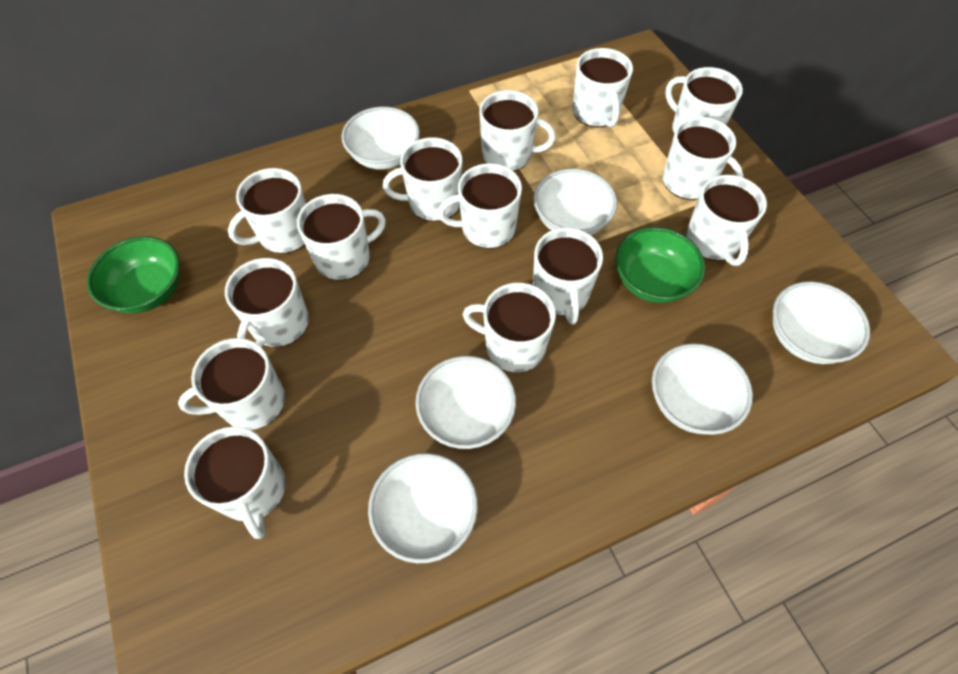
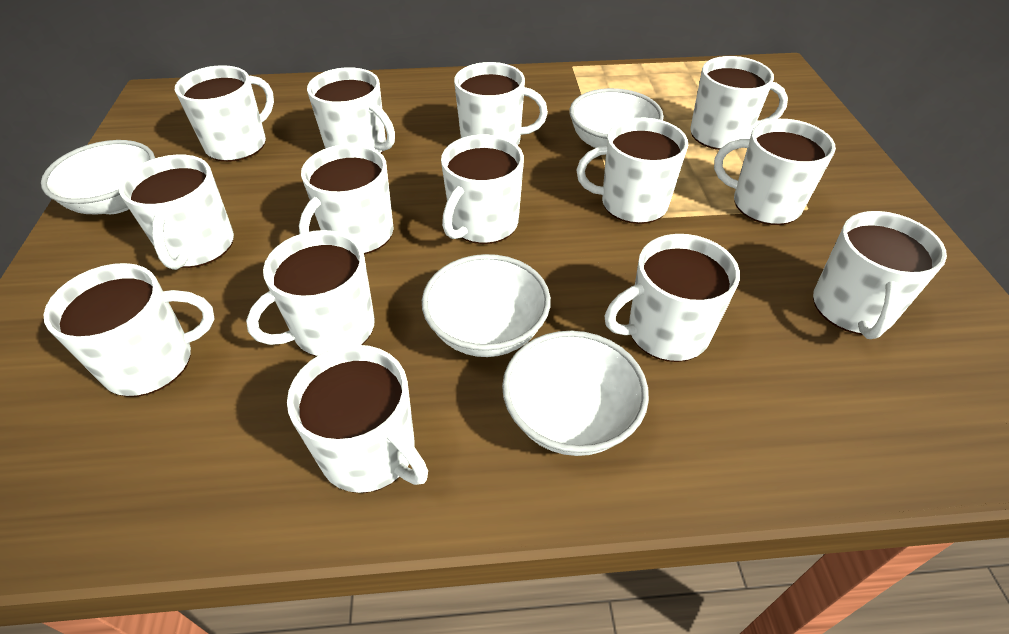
green bowl: [87,236,180,313] [615,227,705,303] = 2 -> none = 0
white bowl: [341,107,420,169] [368,453,478,563] [415,356,516,449] [533,169,617,235] [652,343,753,435] [773,281,870,364] = 6 -> [41,140,155,214] [422,254,551,357] [502,331,649,456] [569,88,664,148] = 4

